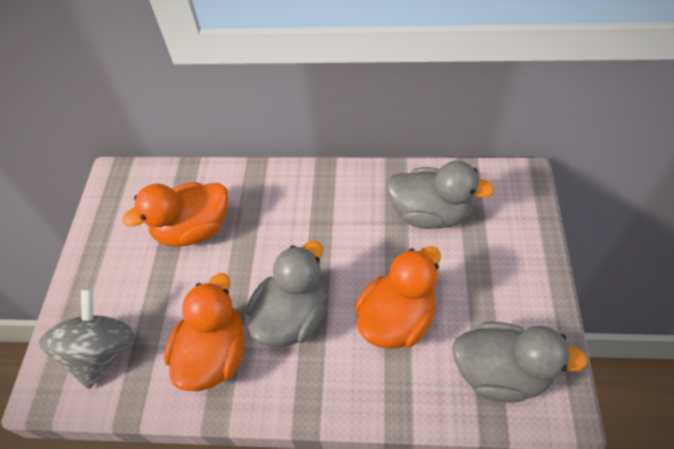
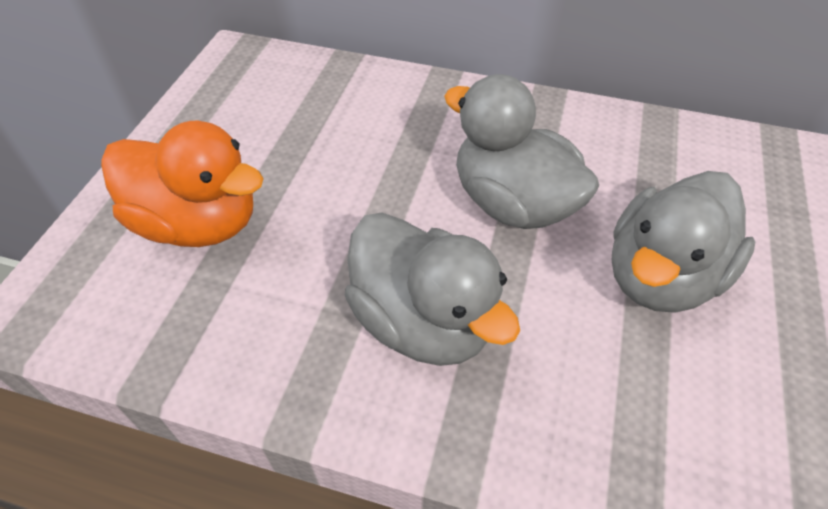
grey spinning top: [39,288,134,389] = 1 -> none = 0
orange duck: [122,182,228,247] [164,273,245,391] [355,246,441,349] = 3 -> [101,121,264,247] = 1

